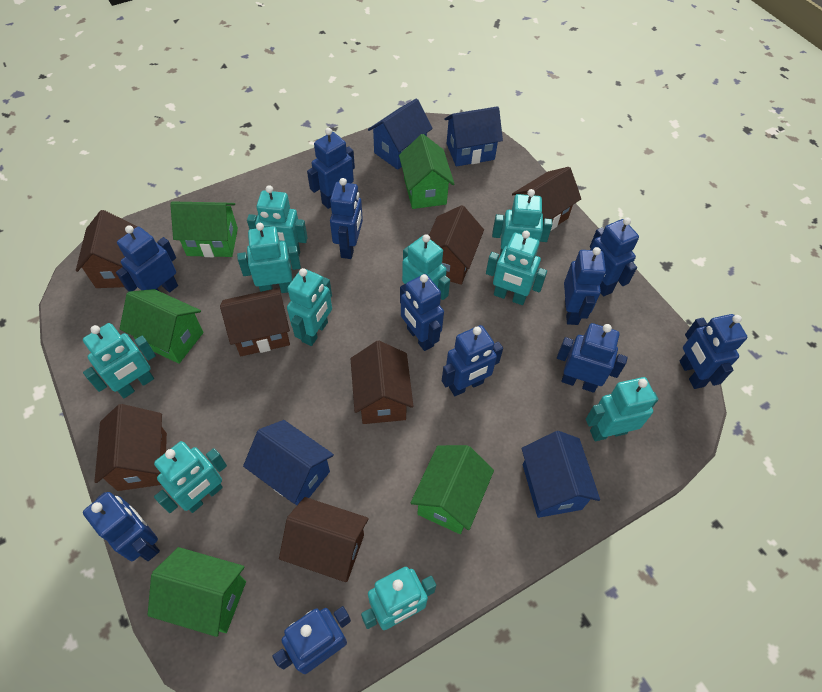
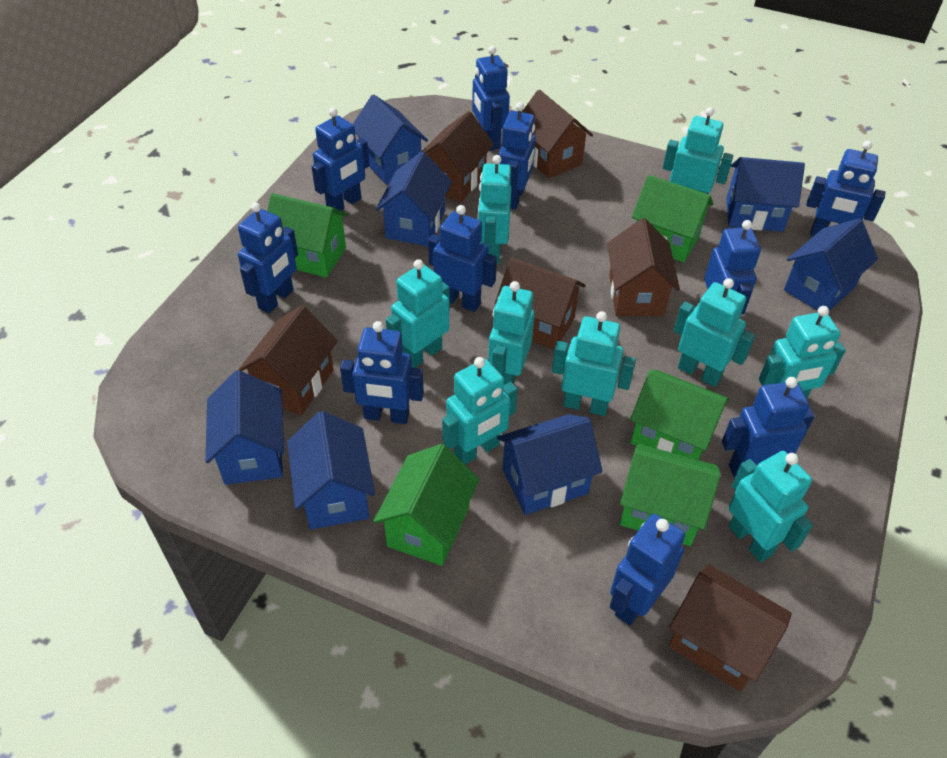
blue house: [243,420,334,505] [368,98,433,170] [444,106,503,166] [522,431,600,518] = 4 -> [206,370,284,485] [287,411,375,529] [353,94,428,184] [376,151,452,247] [497,414,603,515] [726,157,805,232] [784,218,878,311] = 7
blue robot: [83,492,160,561] [116,225,178,292] [273,606,351,674] [307,128,355,209] [330,178,363,259] [400,274,444,351] [442,325,503,396] [557,323,628,393] [564,247,606,325] [590,217,639,296] [680,314,747,389] = 11 -> [238,202,298,313] [311,108,369,211] [340,321,424,424] [428,205,497,312] [472,46,510,151] [499,102,536,210] [610,514,685,626] [704,220,761,315] [722,377,815,478] [806,141,885,236] = 10
brown house: [76,210,137,288] [94,404,167,491] [220,288,290,356] [279,497,369,582] [351,341,413,424] [429,205,484,285] [512,167,581,231] = 7 -> [238,305,338,415] [422,111,494,202] [495,257,586,350] [522,90,593,178] [607,218,680,316] [669,564,792,692] = 6
turquoise robot: [83,323,156,398] [154,441,227,513] [237,223,301,293] [247,185,308,258] [287,268,332,346] [361,567,436,630] [402,234,450,300] [486,231,547,305] [492,189,552,255] [586,377,659,441] = 10 -> [386,259,450,368] [442,357,518,464] [478,155,512,264] [488,281,535,385] [552,311,636,416] [663,107,733,194] [674,278,755,387] [729,451,813,562] [759,306,846,399] = 9

